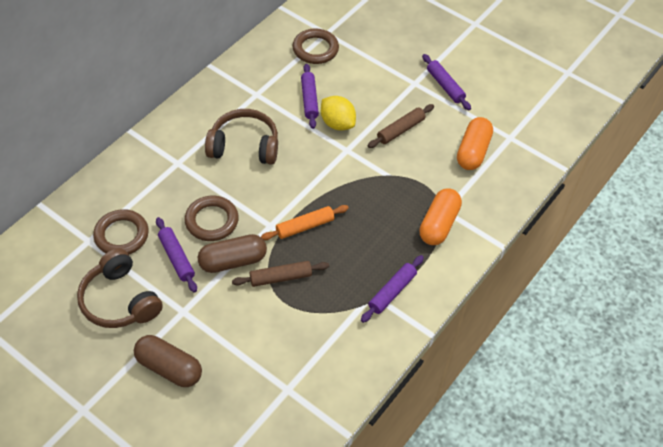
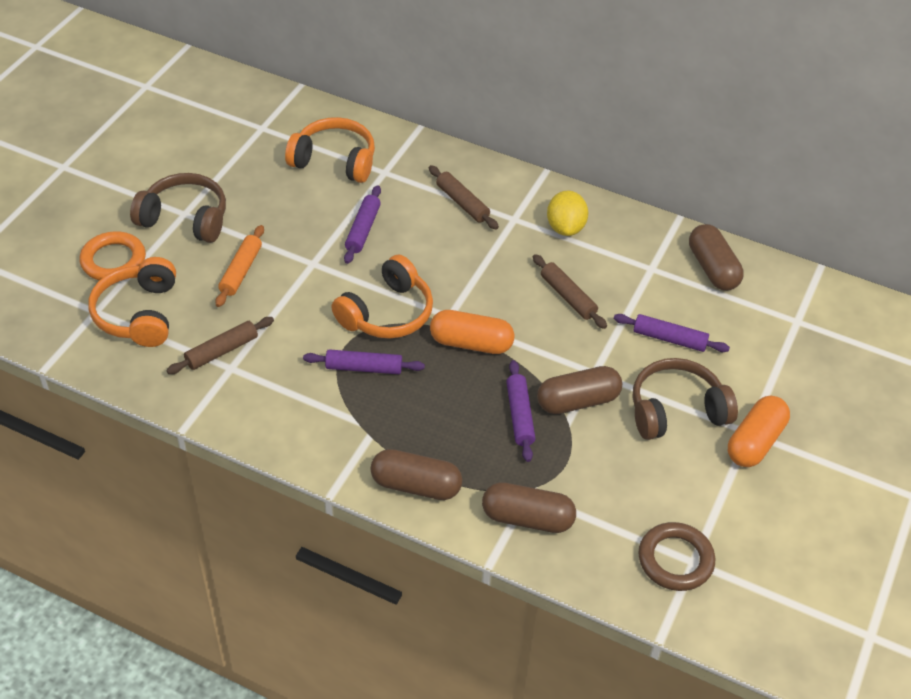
brown capsule: [134,335,202,387] [198,234,267,273] = 2 -> [370,449,462,500] [482,482,576,533] [537,366,622,414] [689,224,744,290] = 4
brown ring: [93,209,149,254] [184,196,239,241] [292,28,339,64] = 3 -> [638,522,715,591] = 1
brown rolling pin: [232,261,329,287] [368,104,434,148] = 2 -> [166,317,274,374] [429,165,499,230] [533,254,607,329] = 3
orange headphones: none = 0 -> [88,257,176,347] [285,117,375,183] [331,255,433,339] = 3
orange ring: none = 0 -> [80,231,146,281] = 1

